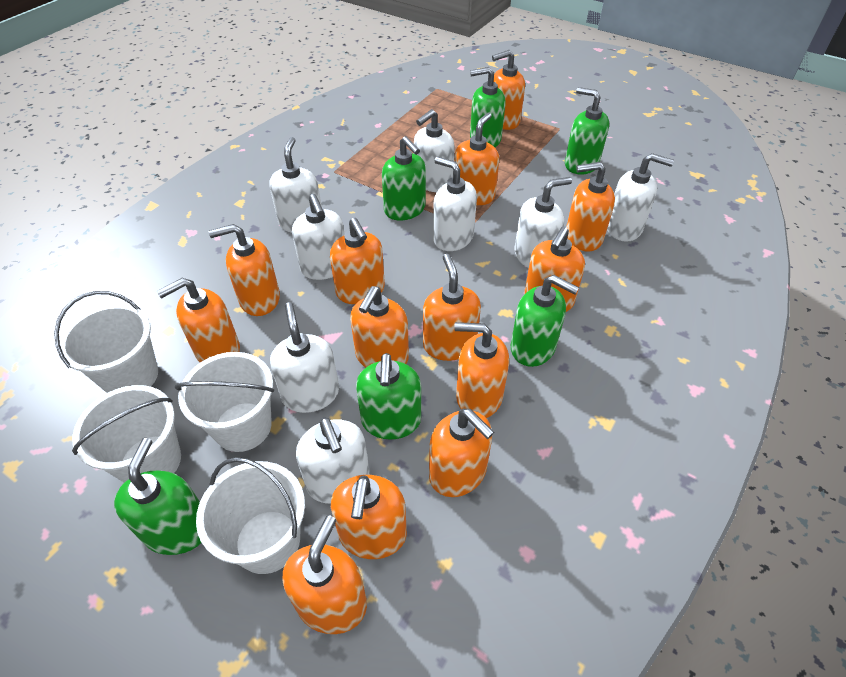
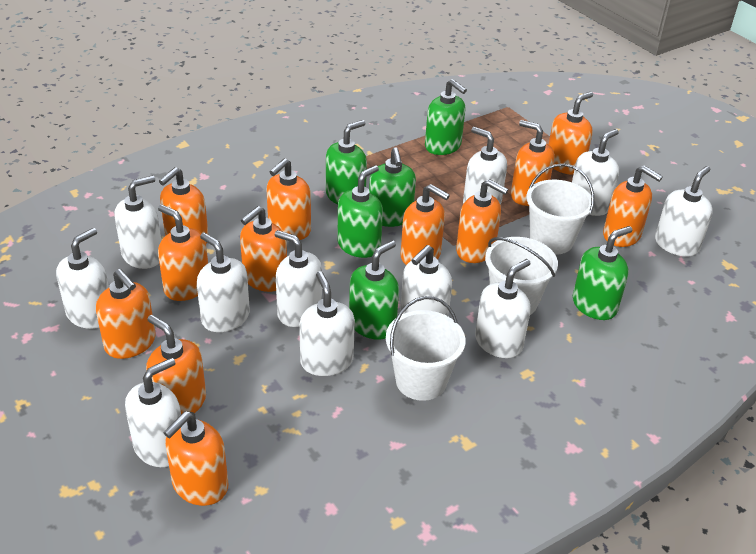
orange soap dispenser: [157,278,240,362] [208,224,280,316] [282,515,367,634] [330,218,385,304] [331,475,407,559] [350,286,409,367] [423,254,481,361] [429,409,494,497] [454,322,509,418] [455,113,499,205] [492,50,525,130] [525,226,585,312] [566,162,615,252] = 13 -> [96,269,156,359] [146,315,206,414] [158,205,208,301] [159,167,208,244] [163,411,228,506] [240,206,287,292] [267,158,311,240] [400,184,450,265] [456,179,509,263] [511,120,554,206] [549,92,593,175] [603,165,663,247] = 12
white bucket: [54,291,158,393] [72,385,181,482] [175,352,274,452] [196,457,305,574] = 4 -> [386,296,466,401] [485,237,558,315] [526,164,594,255] = 3
white soap dispenser: [269,137,322,233] [270,302,339,413] [292,194,344,280] [296,417,369,504] [414,109,455,192] [433,157,477,251] [514,177,572,268] [607,153,674,242] = 8 -> [56,228,109,329] [115,175,161,269] [125,358,181,467] [197,232,250,332] [275,230,322,327] [299,271,355,376] [400,245,452,316] [463,127,507,204] [475,259,531,358] [572,129,619,216] [655,166,713,256] = 11

